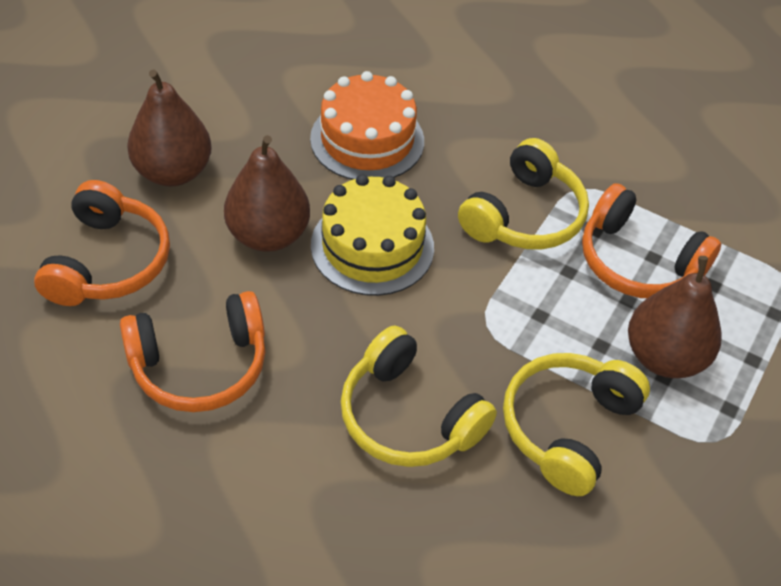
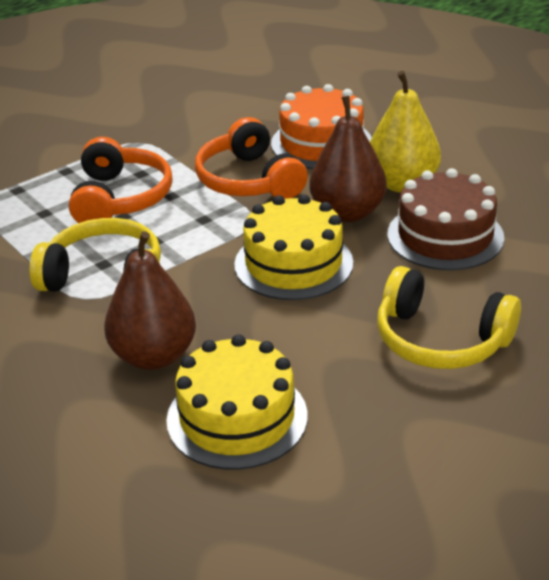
brown cake: none = 0 -> [387,168,504,270] = 1
brown pear: [127,70,212,186] [224,135,310,252] [628,256,722,378] = 3 -> [104,231,196,370] [309,96,387,222] = 2
orange headphones: [34,180,170,306] [120,291,265,412] [582,183,721,298] = 3 -> [69,137,172,223] [195,117,308,199] = 2
yellow cake: [311,174,434,296] = 1 -> [166,334,308,470] [234,195,353,300] = 2
yellow headphones: [341,326,497,467] [458,138,589,250] [503,353,650,496] = 3 -> [30,218,161,292] [377,266,521,369] = 2
yellow pear: none = 0 -> [370,71,441,192] = 1

